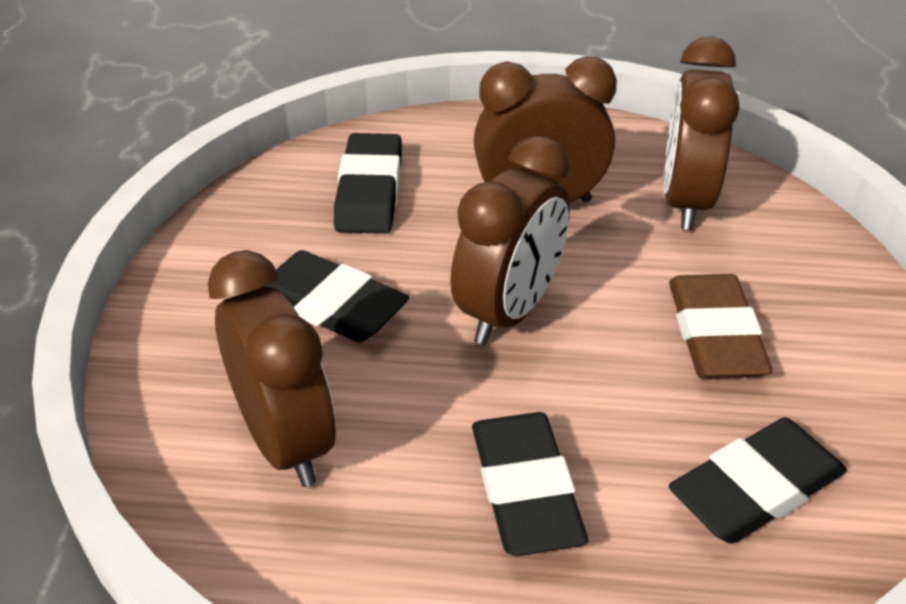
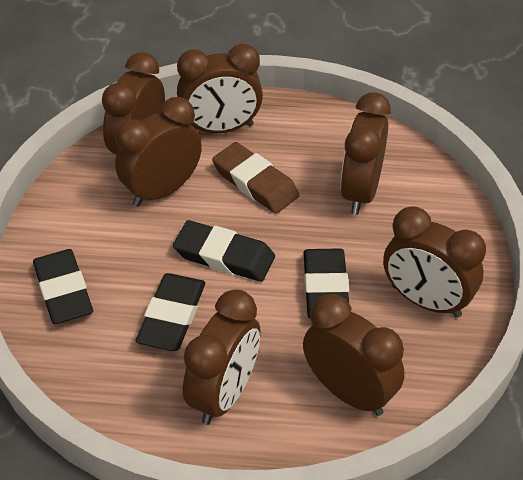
brown clock: [208,250,336,487] [450,136,570,345] [474,56,617,203] [664,36,739,230] = 4 -> [102,52,165,154] [115,97,202,207] [177,43,263,133] [183,289,260,425] [303,294,405,416] [340,92,391,215] [383,206,486,318] = 7

